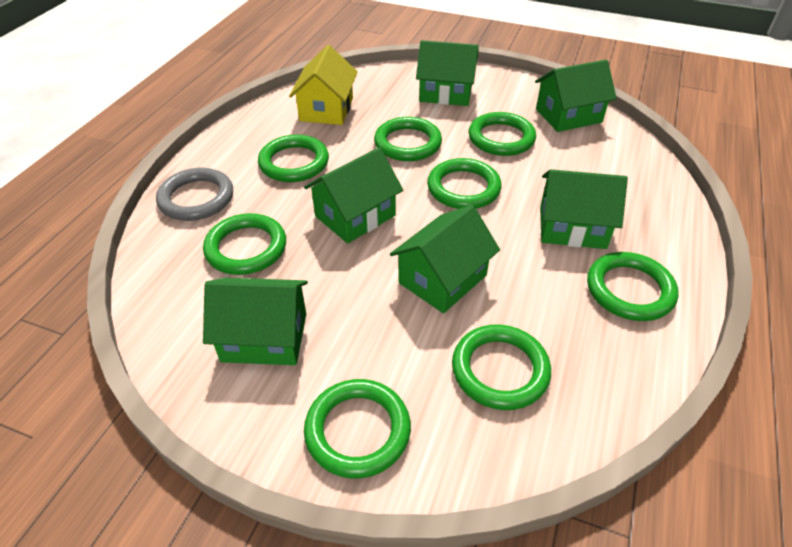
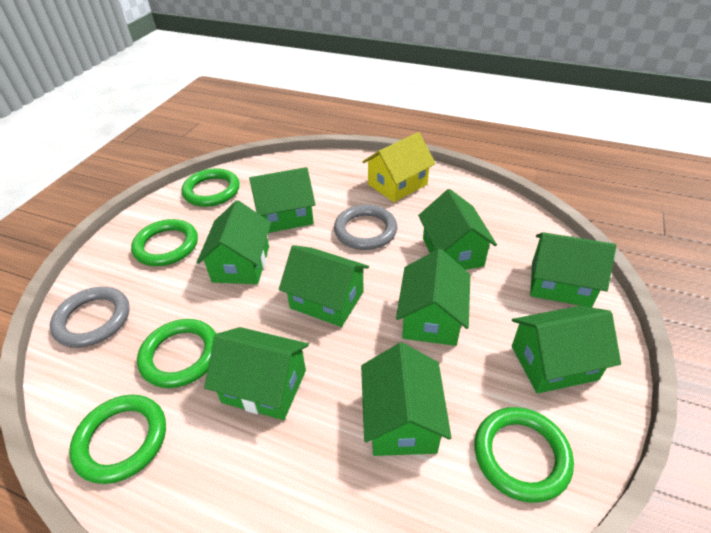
green house: [203,278,308,365] [304,147,403,243] [390,205,500,313] [416,40,479,106] [535,59,617,132] [540,169,628,249] = 6 -> [197,200,271,284] [204,327,309,420] [249,167,316,233] [279,245,369,327] [361,343,452,456] [396,249,470,346] [418,189,497,270] [512,306,621,394] [530,232,616,308] = 9
green ring: [203,213,286,275] [258,135,329,182] [304,379,411,478] [374,117,442,161] [427,158,502,209] [452,324,551,410] [469,112,536,156] [587,252,679,321] = 8 -> [69,395,166,484] [131,219,198,266] [137,319,217,388] [182,168,240,207] [474,407,574,503] = 5
grey ring: [156,168,233,221] = 1 -> [50,287,130,348] [334,205,397,250] = 2

